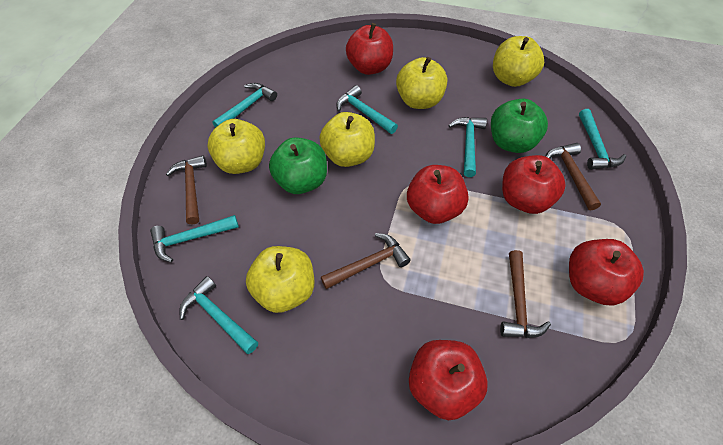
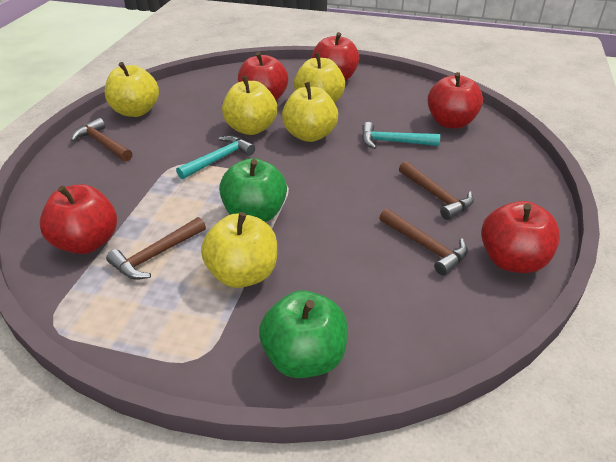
turquoise hammer: [150,215,239,262] [179,276,258,354] [212,83,277,128] [336,85,398,134] [448,117,487,177] [579,109,626,170] = 6 -> [176,135,255,179] [362,122,440,149] = 2

